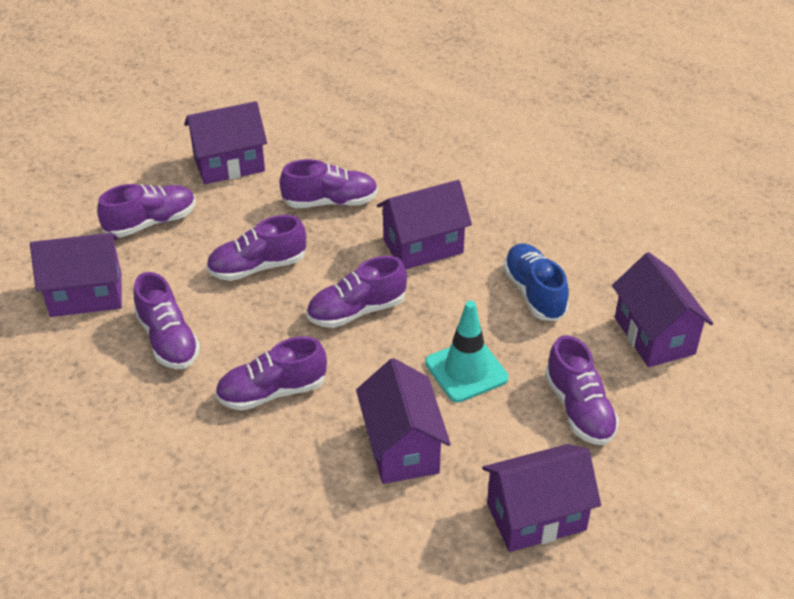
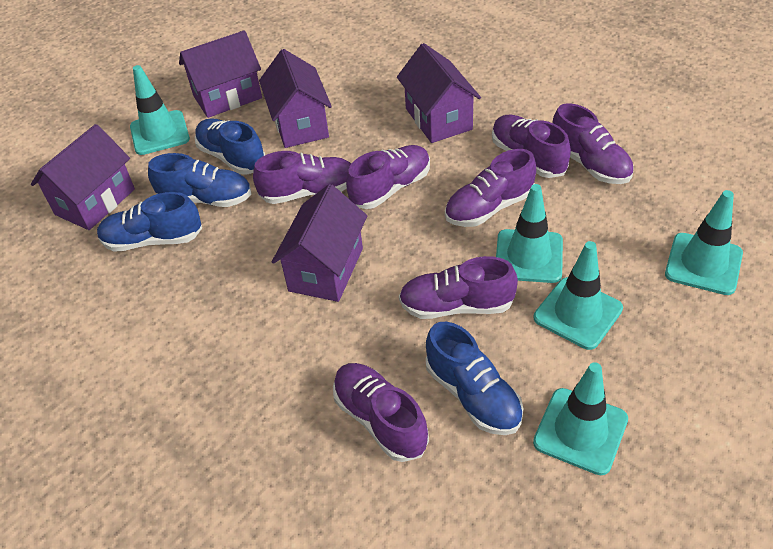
blue shoe: [503,243,569,321] = 1 -> [97,192,202,252] [148,153,252,207] [195,118,265,175] [426,322,524,435] = 4
purple house: [30,233,122,317] [184,101,267,184] [356,358,451,484] [377,180,472,269] [482,444,601,552] [612,252,713,367] = 6 -> [31,124,135,230] [179,30,262,118] [259,49,332,148] [272,184,367,302] [397,43,481,143] = 5
turquoise traffic cone: [425,301,508,402] = 1 -> [130,65,190,155] [496,184,563,283] [533,362,628,475] [534,241,623,350] [665,190,743,295] = 5

